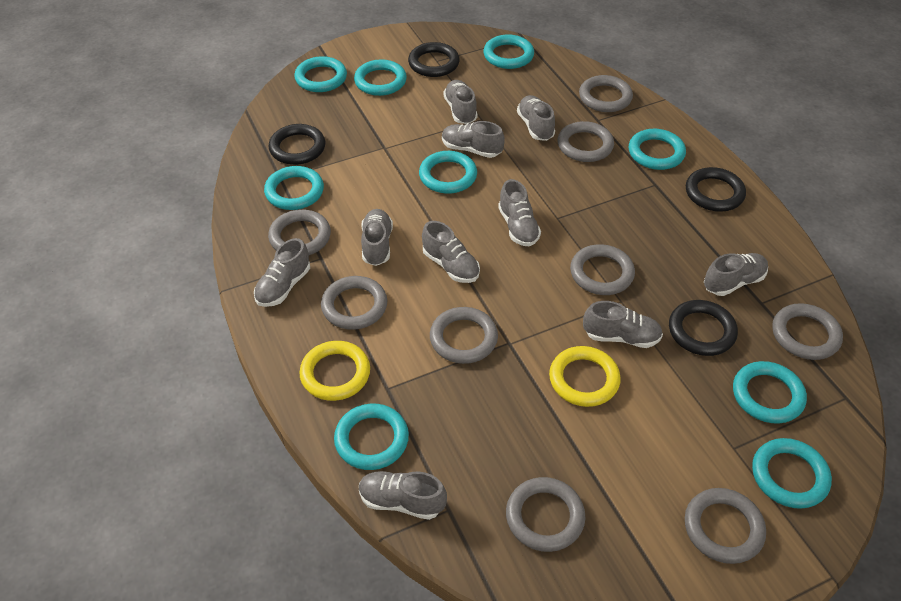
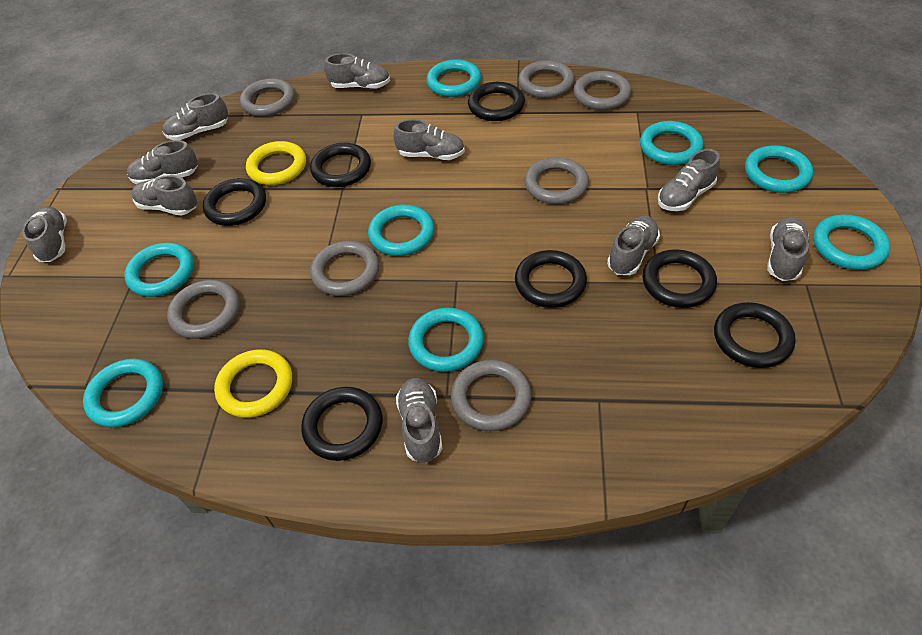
black ring: [269,124,325,165] [408,42,460,77] [669,300,738,356] [686,167,746,212] = 4 -> [203,178,266,226] [301,387,383,461] [310,143,371,187] [468,82,525,121] [515,250,587,308] [642,249,717,308] [714,302,796,368] = 7
grey ring: [268,209,331,255] [321,276,387,330] [430,307,498,364] [506,477,585,552] [557,121,614,162] [570,244,635,295] [579,75,633,112] [685,488,766,564] [772,303,843,360] = 9 -> [167,280,240,339] [240,78,295,117] [310,241,379,296] [451,360,531,431] [518,60,574,98] [524,157,589,204] [574,71,631,110] = 7
turquoise ring: [264,166,324,210] [294,56,347,92] [334,404,409,470] [354,59,407,96] [419,151,477,194] [483,35,534,69] [629,129,686,170] [733,361,807,423] [752,438,832,509] = 9 -> [83,358,163,427] [124,243,194,297] [368,205,434,256] [408,308,484,372] [426,60,481,97] [640,121,703,165] [745,145,813,193] [813,215,890,270] = 8

